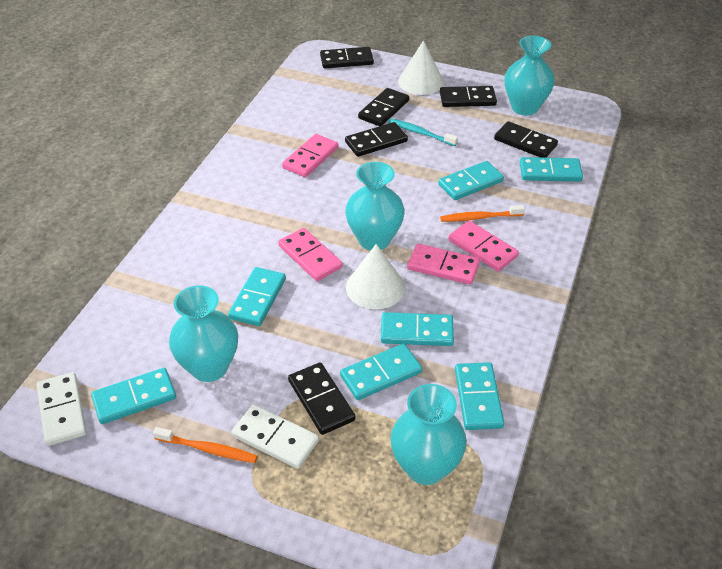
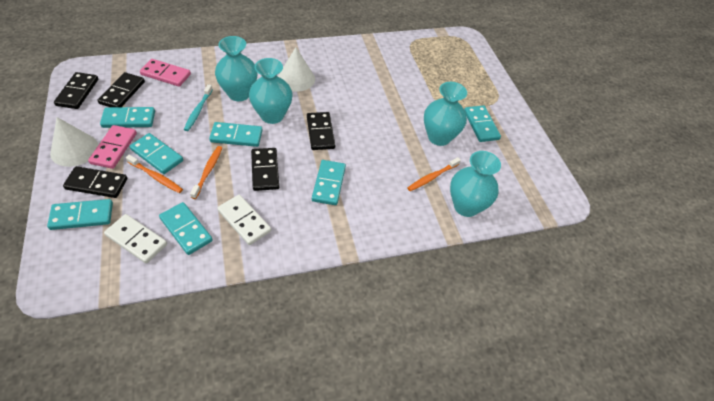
black domino: [288,362,355,435] [320,47,374,68] [345,122,408,157] [358,88,409,126] [440,86,497,107] [494,121,558,158] = 6 -> [54,72,98,109] [63,166,127,198] [98,72,145,107] [251,148,279,191] [307,112,335,150] = 5
orange toothbrush: [153,427,258,463] [440,205,525,222] = 2 -> [126,155,183,193] [190,146,222,199] [407,157,461,191] = 3
pink domino: [278,228,343,281] [282,134,338,177] [407,244,480,285] [449,221,519,272] = 4 -> [88,125,137,169] [140,59,191,87] = 2

